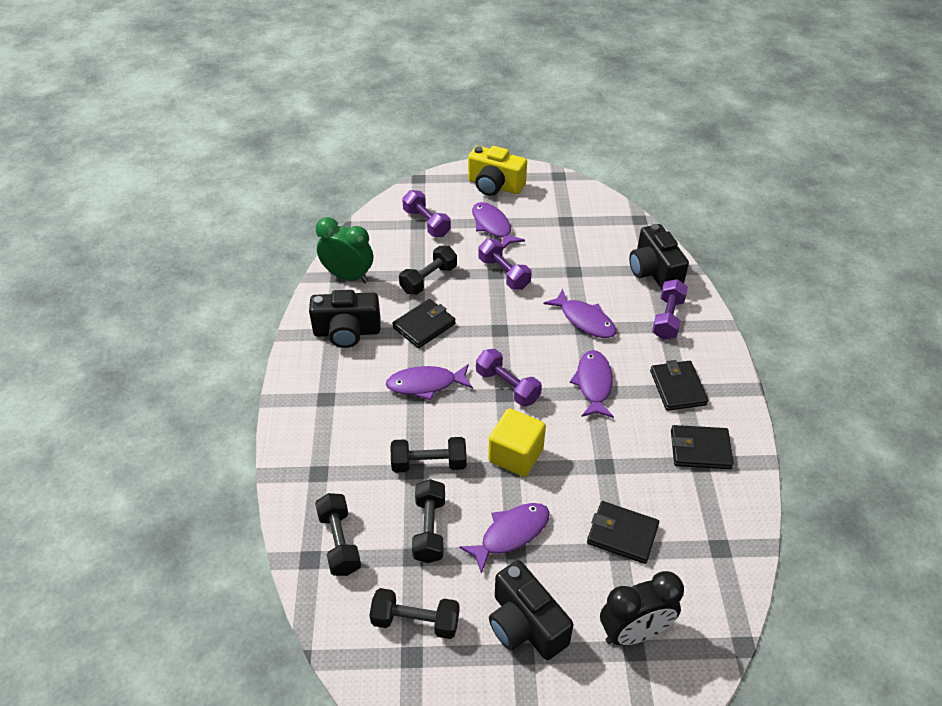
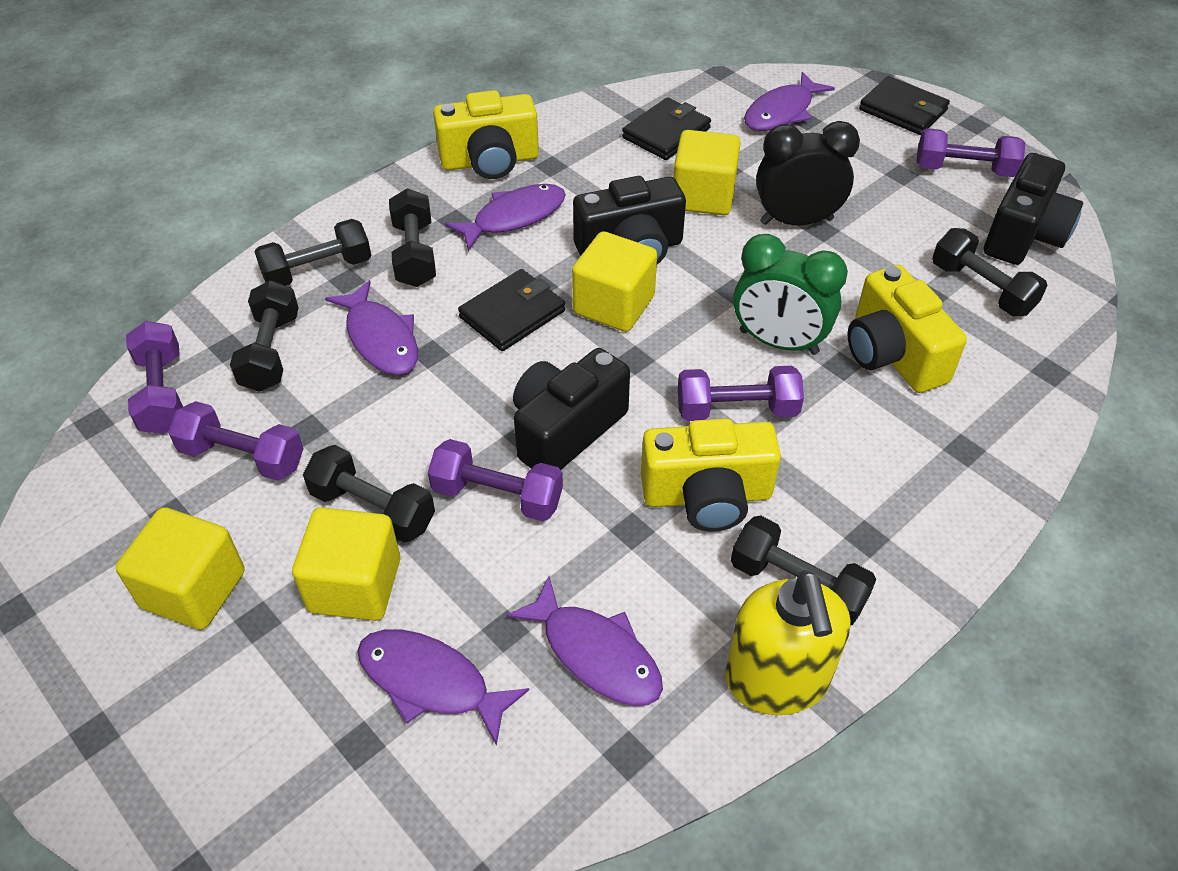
black dumbbell: [315,493,361,576] [369,588,459,639] [391,437,467,473] [399,246,457,295] [412,479,445,563] = 5 -> [230,280,299,392] [254,219,371,286] [303,445,435,543] [389,188,436,287] [731,516,876,626] [932,228,1047,316] = 6
black wallet: [392,299,456,348] [587,501,659,564] [650,360,708,411] [671,425,734,469] = 4 -> [458,269,565,351] [622,97,711,160] [859,76,950,135] = 3
purple dumbbell: [402,190,451,237] [476,349,542,407] [479,239,532,290] [652,279,688,340] = 4 -> [126,321,183,434] [168,401,304,481] [428,439,563,521] [678,366,804,421] [916,128,1026,177] = 5
yellow camera: [468,146,527,196] = 1 -> [433,90,539,179] [641,419,781,532] [848,265,967,393] = 3
yellow cube: [488,408,546,477] = 1 -> [116,507,245,630] [292,507,400,621] [572,231,657,332] [673,130,741,215] = 4
yellow soap dispenser: none = 0 -> [725,570,850,715] = 1

